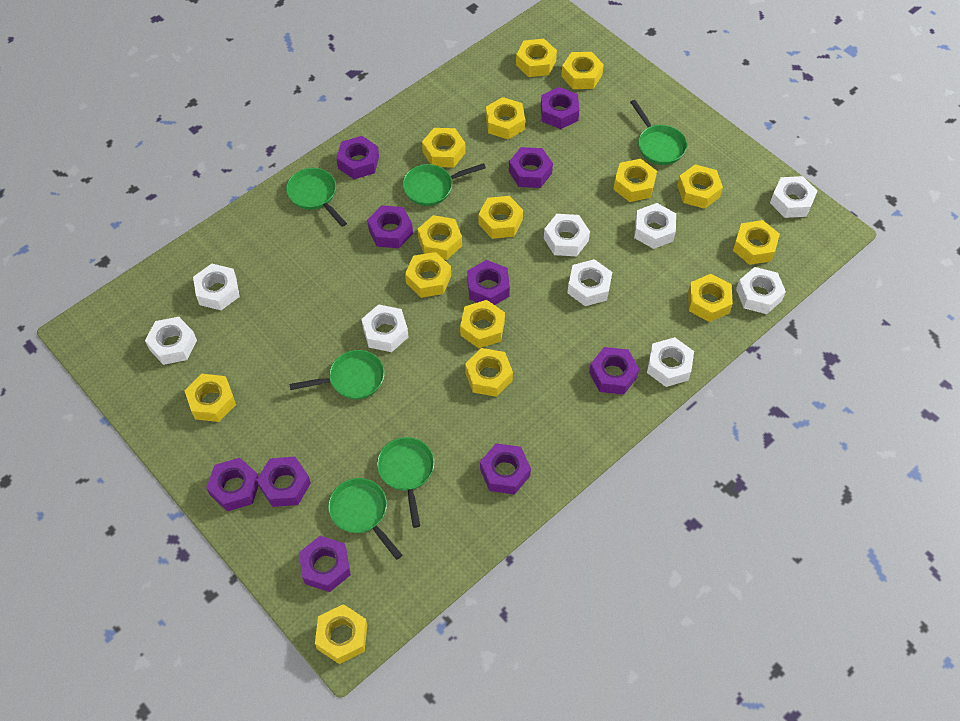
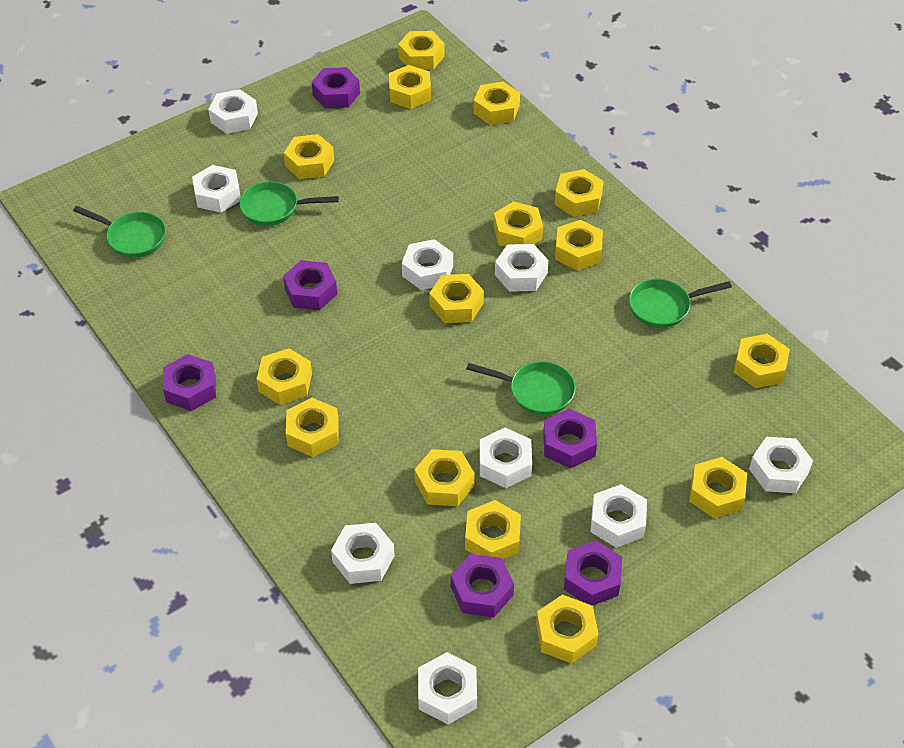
green pan: [286,168,347,227] [289,350,384,399] [328,478,402,560] [377,437,434,528] [403,163,486,206] [630,100,687,165] = 6 -> [73,206,166,258] [239,181,339,226] [467,361,575,415] [629,279,732,328] = 4
purple nut: [206,458,259,511] [257,457,311,507] [299,536,351,592] [336,136,379,179] [367,205,413,248] [467,260,510,305] [480,443,531,494] [509,147,553,188] [541,87,579,129] [589,347,639,395] = 10 -> [163,354,216,411] [283,260,337,310] [312,67,360,108] [451,554,514,617] [543,409,597,469] [564,540,622,606] = 6

